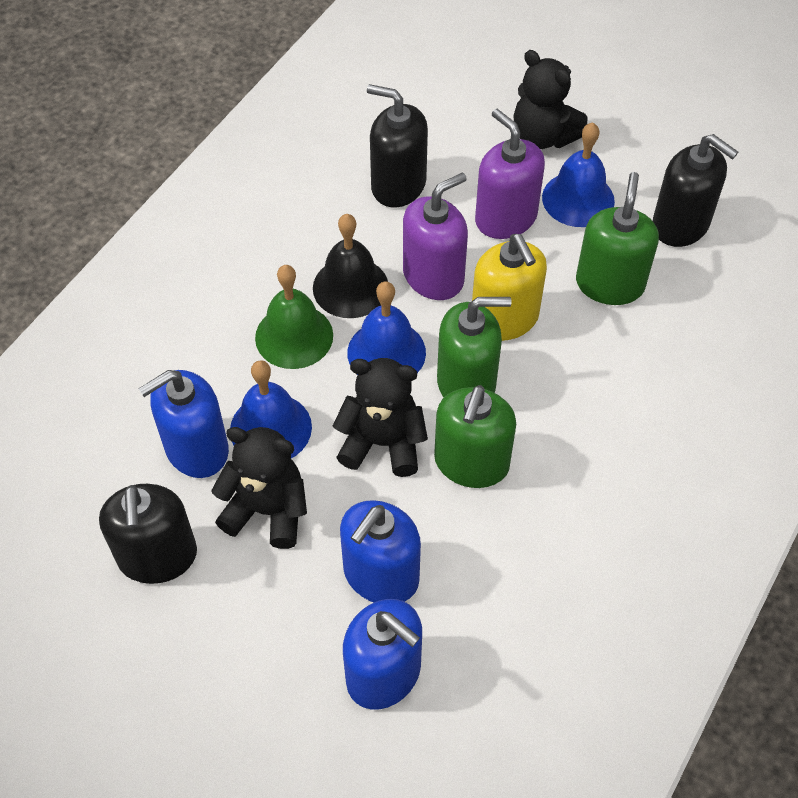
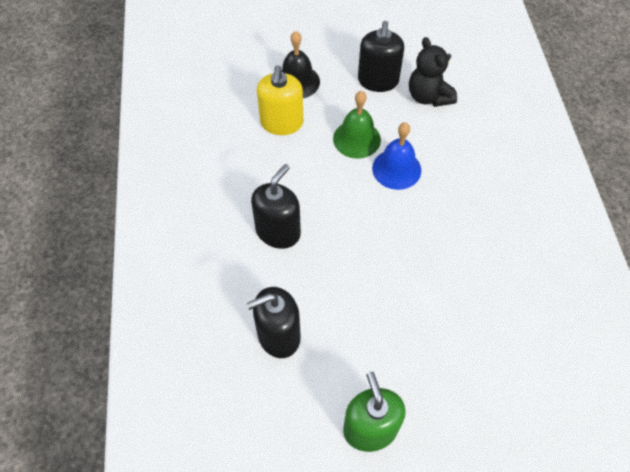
black teddy bear: [211,427,307,549] [333,358,428,477] [514,50,588,149] = 3 -> [409,37,457,107] = 1
blue bell: [230,360,312,458] [347,281,426,373] [542,122,615,227] = 3 -> [372,122,421,190] = 1
blue soap dispenser: [138,370,229,478] [340,500,421,602] [343,599,422,709] = 3 -> none = 0
green soap dispenser: [434,385,516,488] [437,297,512,397] [576,172,659,305] = 3 -> [343,372,406,452] = 1
purple soap dispenser: [403,173,468,300] [475,109,545,239] = 2 -> none = 0

